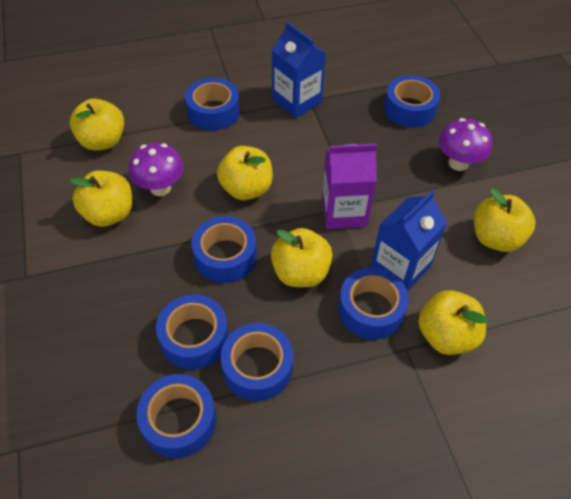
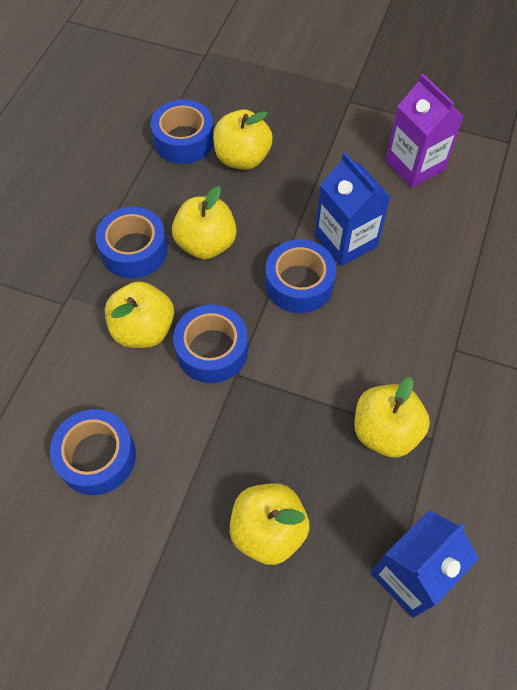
blue tape: [136,374,216,458] [156,294,229,370] [185,78,240,131] [192,216,257,283] [221,323,293,401] [338,267,409,340] [384,75,440,128] = 7 -> [50,409,136,495] [96,207,168,278] [150,99,214,164] [173,305,248,383] [265,239,336,313] = 5
purple mushroom: [128,143,184,196] [439,118,492,171] = 2 -> none = 0
yellow apple: [70,98,124,151] [70,171,132,227] [217,146,273,200] [271,228,332,287] [418,290,488,355] [474,188,535,252] = 6 -> [105,281,174,348] [172,186,237,259] [213,110,273,170] [230,483,310,565] [354,377,430,458] = 5

